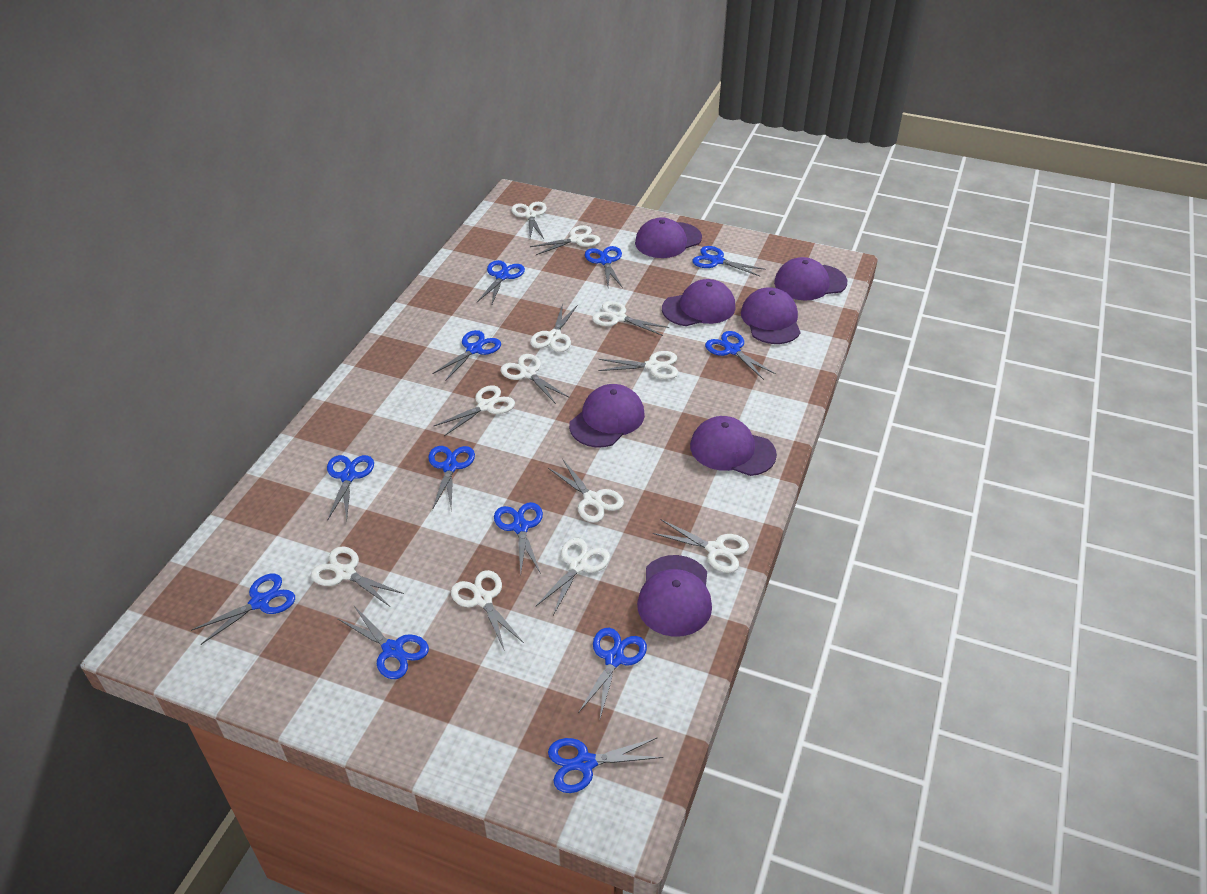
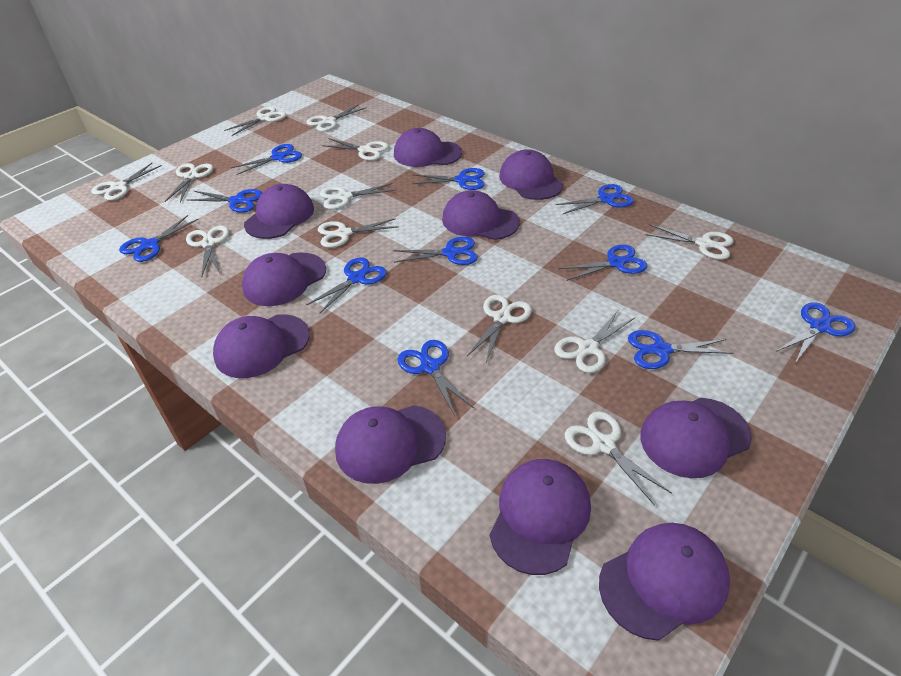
blue scissors: [191,574,295,645] [327,455,374,521] [338,606,429,679] [428,446,475,510] [432,330,501,381] [477,260,525,306] [494,502,543,574] [548,738,663,793] [579,628,647,718] [585,246,623,288] [692,246,766,276] [705,331,776,380] = 12 -> [119,215,198,262] [187,189,262,213] [231,144,302,175] [306,257,387,314] [393,237,478,265] [397,340,474,416] [412,168,485,190] [556,184,634,214] [559,245,648,281] [628,330,733,369] [776,302,855,363] = 11
purple cap: [569,384,645,447] [635,217,702,258] [637,555,712,637] [662,279,736,326] [690,416,777,476] [741,287,801,344] [774,257,847,301] = 7 -> [213,314,310,378] [242,252,326,306] [244,184,314,239] [335,405,446,484] [394,128,462,167] [442,190,520,240] [489,459,591,575] [499,149,563,200] [599,523,730,641] [640,398,752,478] = 10

